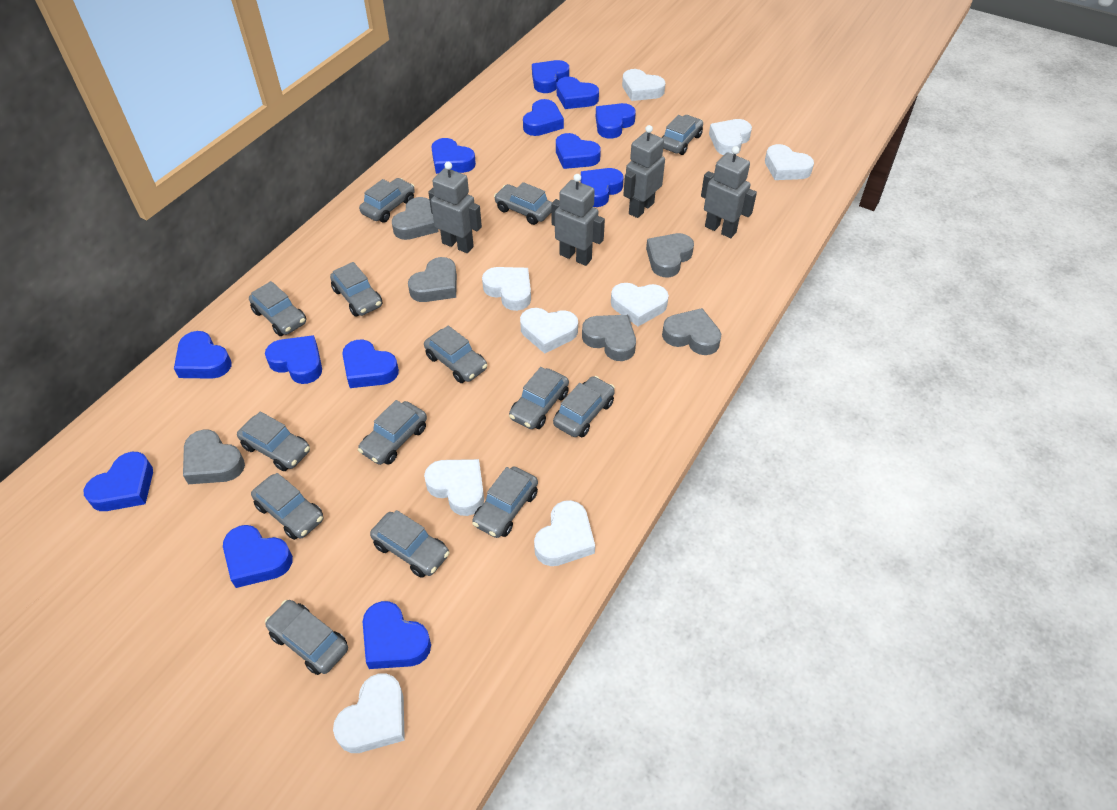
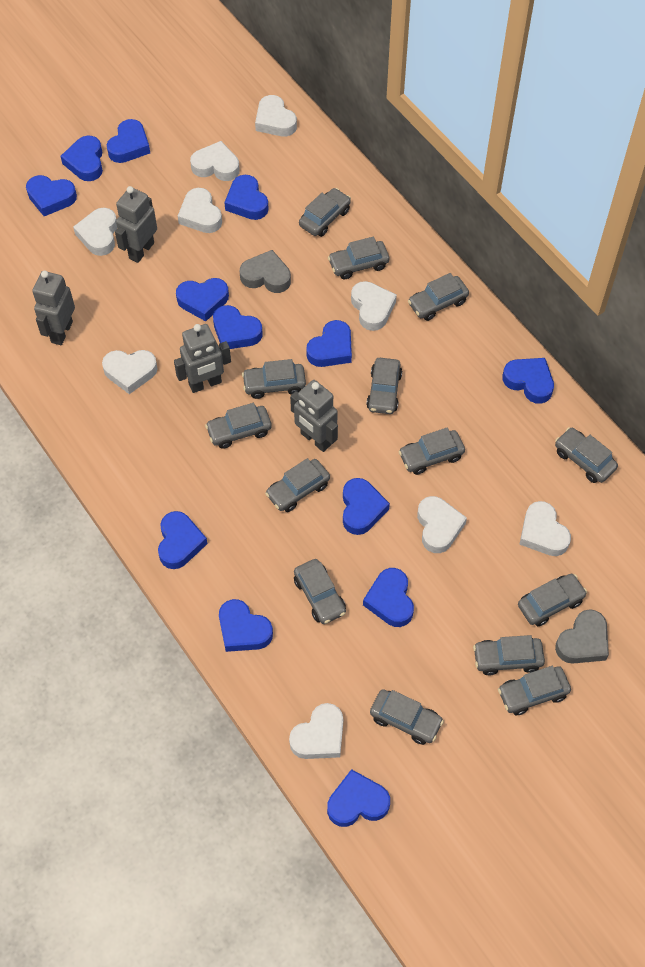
grey heart: [183,430,245,484] [392,197,439,240] [408,257,457,302] [582,315,636,361] [646,233,694,277] [662,308,721,355] = 6 -> [240,250,291,293] [555,609,609,664] = 2

